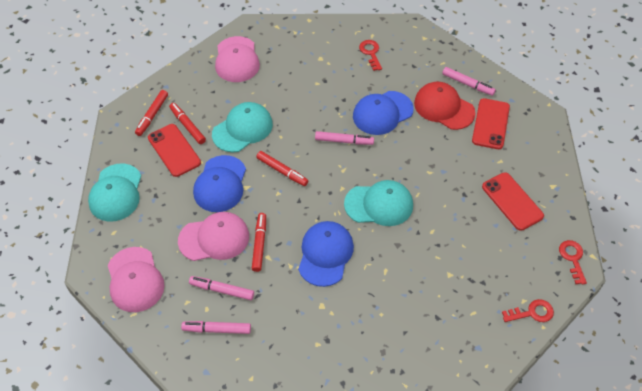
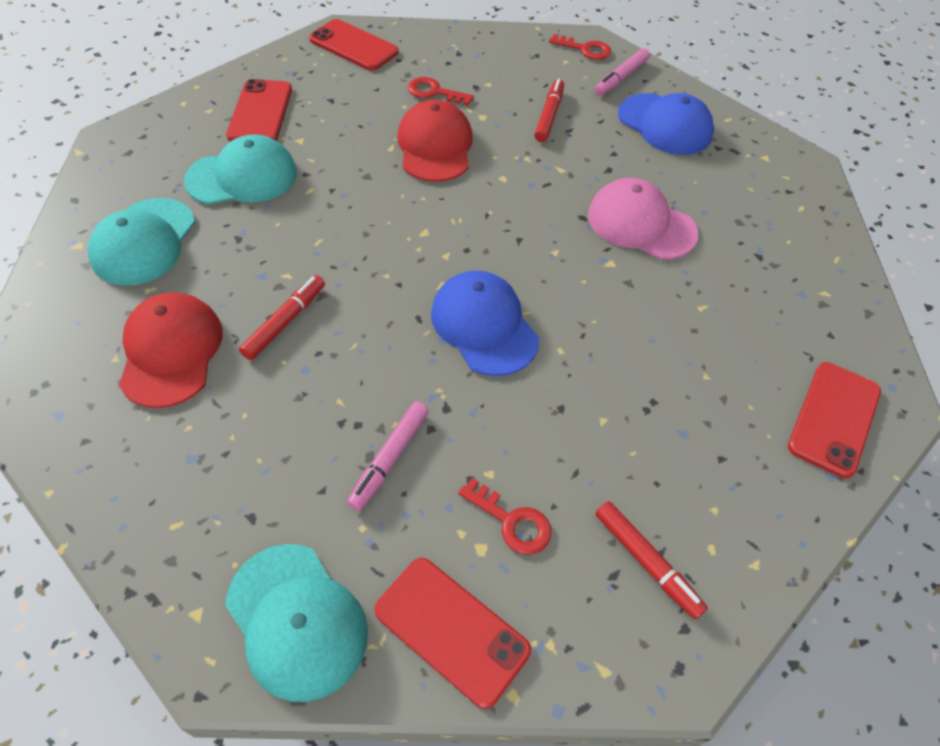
blue cap: [193,155,246,212] [298,221,354,287] [353,91,414,135] = 3 -> [431,270,539,376] [618,93,714,155] = 2
pink cap: [108,247,165,312] [178,212,249,261] [215,36,260,82] = 3 -> [588,178,698,260] = 1
pink marker: [181,321,251,334] [189,276,254,300] [315,131,374,145] [442,67,496,96] = 4 -> [347,401,429,511] [595,48,650,96] = 2
red cap: [414,82,476,130] = 1 -> [119,292,223,408] [397,100,473,182] = 2
red marker: [135,90,168,136] [169,103,206,144] [252,213,266,272] [256,151,308,186] = 4 -> [239,275,325,360] [534,79,564,142] [596,501,708,619] = 3
red phone: [148,124,201,177] [472,98,510,149] [482,172,544,231] = 3 -> [226,79,292,141] [309,19,399,71] [374,558,531,709] [788,362,881,479] = 4

